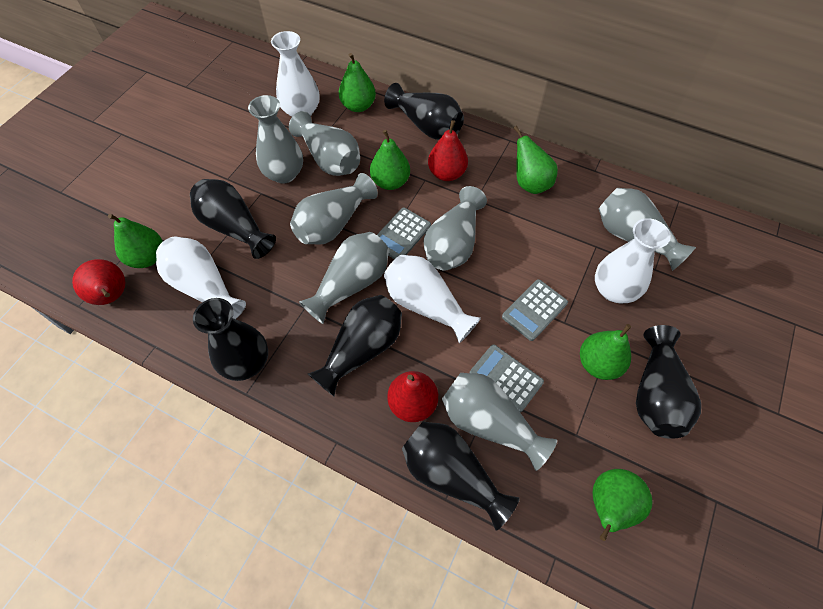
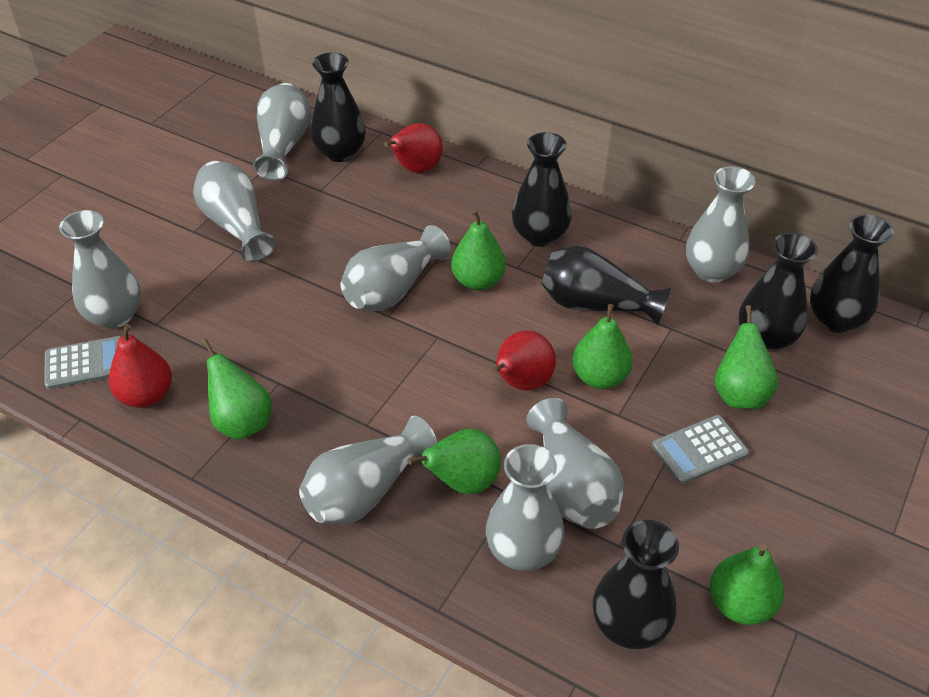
grey calculator: [377,207,431,259] [470,345,544,412] [502,279,568,341] = 3 -> [44,336,122,389] [652,415,749,484] = 2
grey vase: [248,95,303,183] [289,111,360,176] [290,173,378,245] [299,232,389,324] [423,186,487,271] [442,373,557,471] [599,188,696,271] = 7 -> [59,210,141,329] [193,161,276,262] [253,83,311,180] [299,416,437,524] [341,225,451,311] [486,444,564,571] [526,398,624,529] [686,166,756,283] = 8
white vase: [156,237,246,319] [271,31,319,117] [384,255,481,343] [595,218,671,303] = 4 -> none = 0

